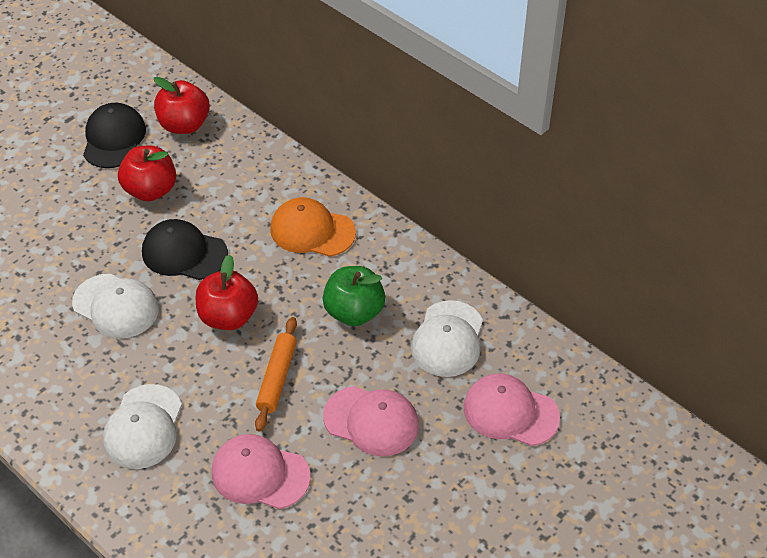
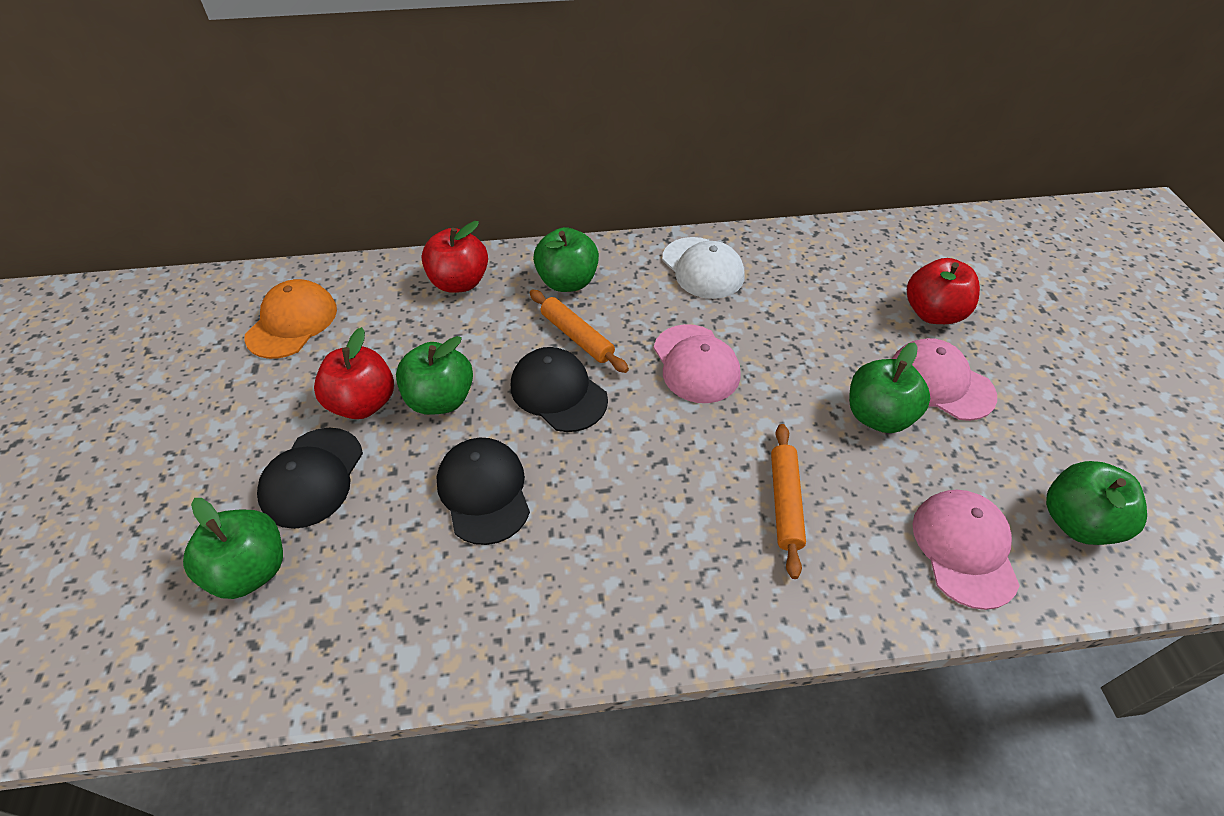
black cap: [83,103,146,168] [142,219,228,280] = 2 -> [257,428,363,529] [437,438,530,545] [511,347,608,432] = 3
green apple: [323,266,385,326] = 1 -> [183,498,283,599] [396,336,473,415] [533,227,599,292] [849,342,930,433] [1046,461,1147,545] = 5
orange rolling pin: [255,317,297,432] = 1 -> [529,289,629,373] [771,424,806,579] = 2
white cap: [72,274,159,338] [103,384,182,469] [411,300,483,377] = 3 -> [662,237,744,299] = 1

